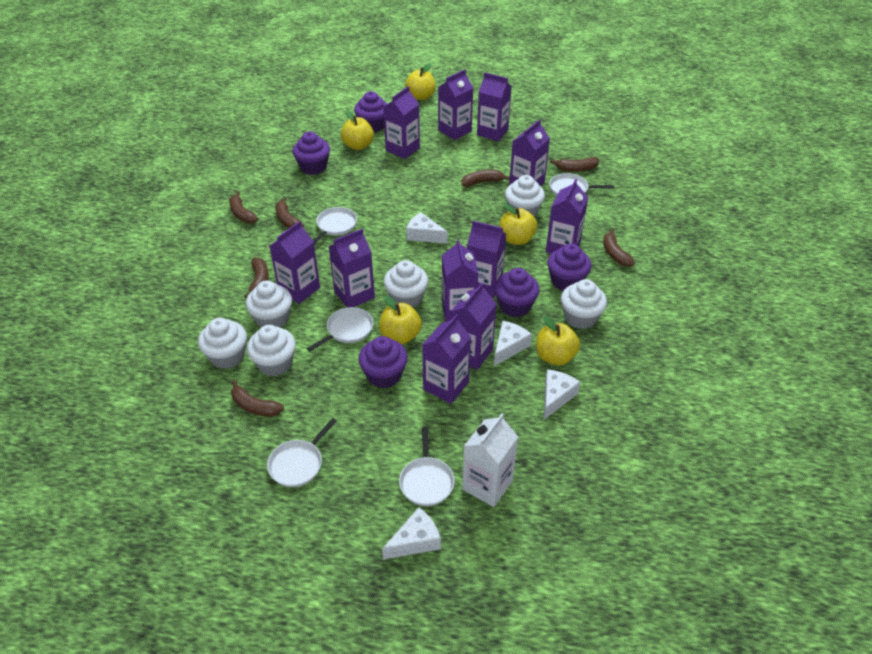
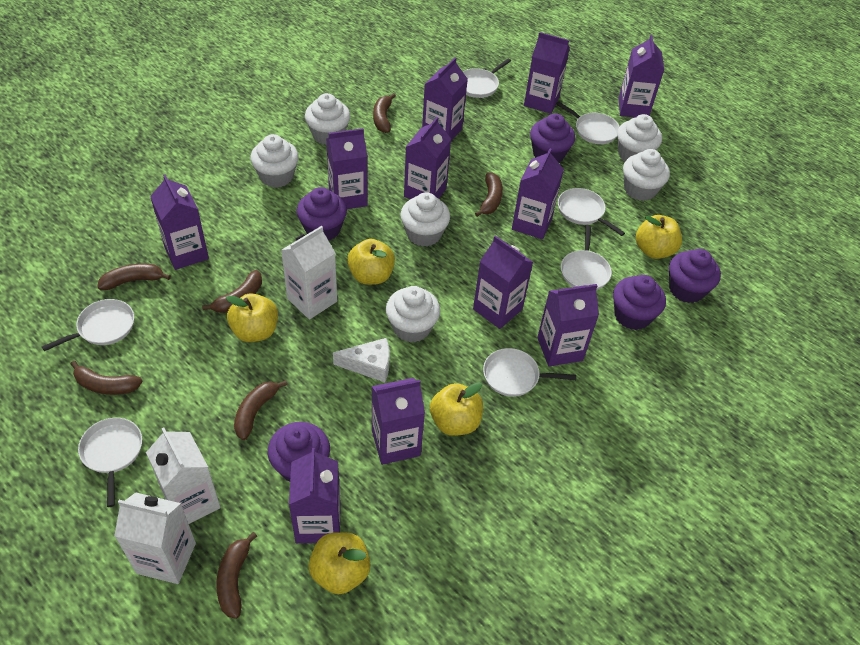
white carton: [462,413,518,507] = 1 -> [114,492,196,584] [146,428,221,524] [281,226,337,320] = 3
white cheese: [382,507,441,560] [406,212,448,244] [494,321,532,366] [544,369,580,419] = 4 -> [333,338,390,382] = 1
white pan: [267,418,337,487] [307,307,373,352] [313,207,357,244] [399,427,455,506] [549,173,614,196] = 5 -> [42,299,134,351] [78,418,142,507] [463,58,511,98] [483,348,576,397] [556,101,620,144] [558,188,625,236] [561,225,612,290] = 7

